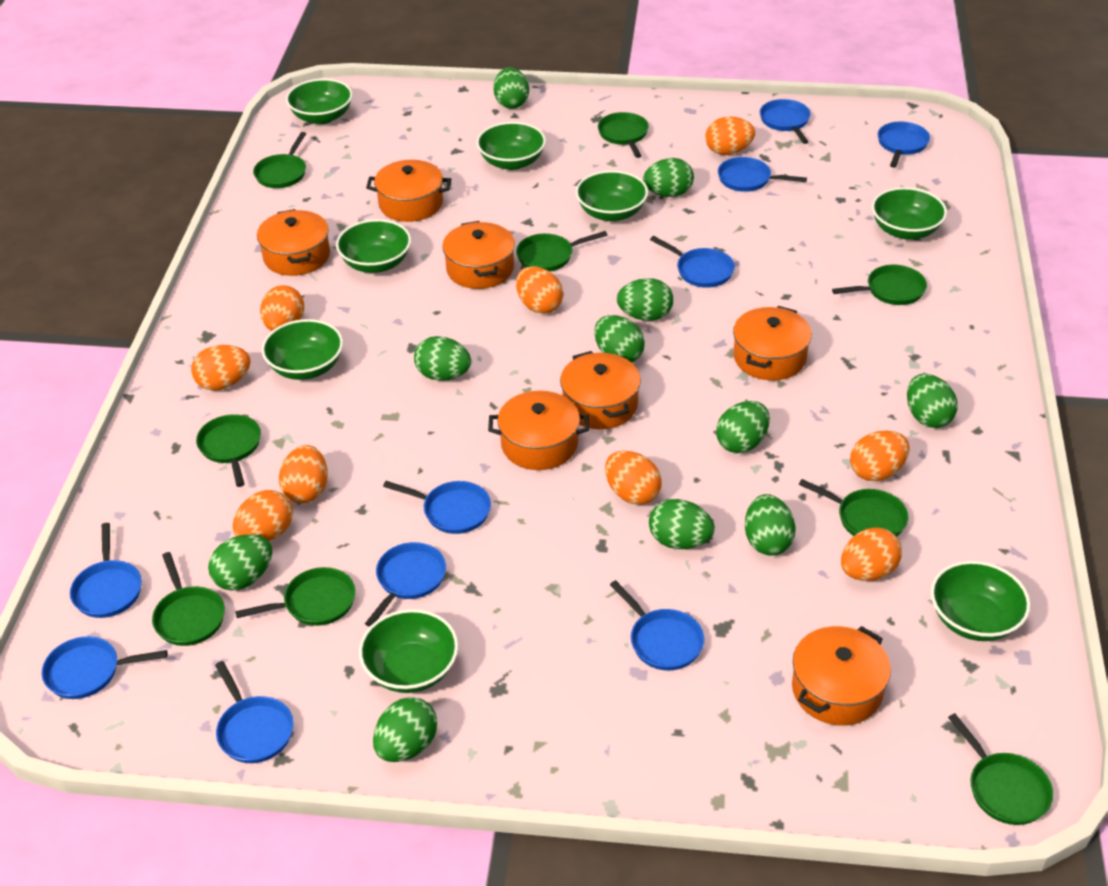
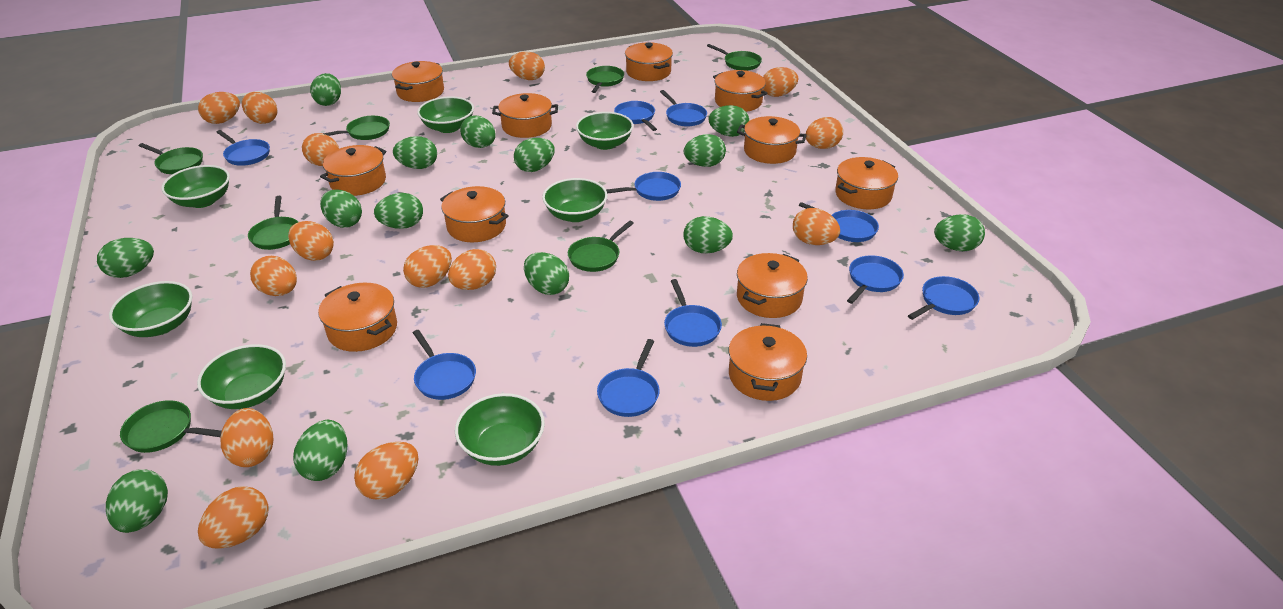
green bowl: [261,319,343,380] [286,78,353,124] [336,219,411,273] [359,609,459,693] [476,122,546,170] [575,170,648,221] [872,187,947,239] [931,561,1031,641] = 8 -> [109,281,193,337] [161,165,230,208] [197,344,286,409] [417,96,474,133] [455,393,545,466] [542,178,607,222] [576,112,634,150] = 7
green egg: [208,534,272,591] [373,697,437,762] [414,336,471,381] [493,67,529,109] [594,315,645,363] [617,278,673,321] [643,158,694,197] [649,499,715,549] [716,401,770,453] [745,494,796,556] [907,374,958,428] = 11 -> [97,238,154,278] [106,469,168,533] [293,420,347,481] [310,73,341,106] [320,189,362,228] [374,193,423,229] [393,136,437,169] [460,116,496,148] [514,138,555,172] [524,252,569,295] [683,216,733,253] [684,134,726,167] [709,105,749,137] [934,214,985,251] = 14
green pan: [152,552,225,646] [196,414,261,487] [235,567,355,626] [253,132,306,188] [516,231,607,271] [598,112,649,158] [799,479,909,537] [832,265,927,305] [948,713,1053,825] = 9 -> [120,400,222,453] [139,143,203,174] [248,196,298,250] [323,116,390,140] [568,220,634,272] [586,66,624,93] [707,44,762,71] = 7
orange egg: [191,345,251,391] [233,490,293,541] [260,285,304,331] [279,445,328,503] [516,266,563,314] [605,451,662,505] [705,117,755,155] [841,527,902,581] [850,431,910,481] = 9 -> [198,92,240,124] [198,486,269,549] [221,408,273,467] [242,92,278,124] [250,256,297,296] [288,221,334,261] [302,133,339,166] [354,442,418,500] [403,245,452,288] [448,249,496,290] [509,52,545,80] [763,67,798,97] [793,208,840,245] [806,117,843,149] = 14
orange pot: [257,209,330,276] [366,160,451,222] [442,221,515,289] [488,391,589,470] [560,351,641,429] [733,306,812,381] [792,626,891,725] = 7 -> [318,283,397,352] [320,145,386,196] [392,61,444,102] [440,186,509,242] [492,93,558,138] [625,42,673,81] [713,70,767,112] [729,323,807,401] [737,116,807,164] [737,253,808,318] [835,157,898,209] = 11

